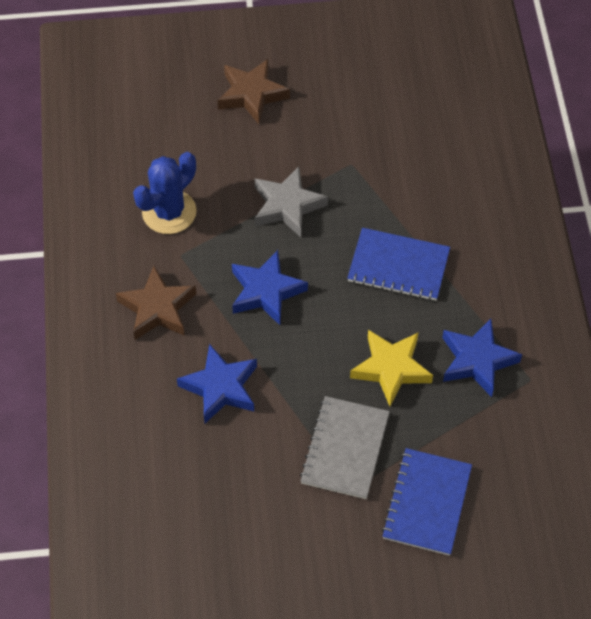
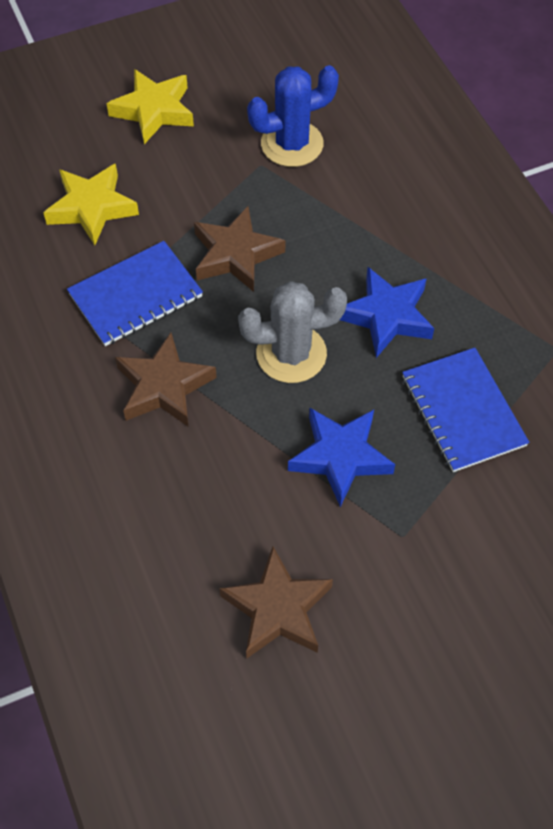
blue star: [177,344,257,423] [232,250,308,325] [442,319,522,397] = 3 -> [288,408,395,507] [340,267,434,358] = 2
brown star: [116,266,196,340] [217,59,290,124] = 2 -> [115,333,217,427] [194,206,285,292] [219,547,333,658] = 3
grey cactus: none = 0 -> [238,281,347,383] = 1
grey notebook: [300,396,390,499] = 1 -> none = 0
grey star: [255,167,328,238] = 1 -> none = 0
yellow star: [350,330,433,406] = 1 -> [43,164,139,245] [106,69,194,144] = 2

